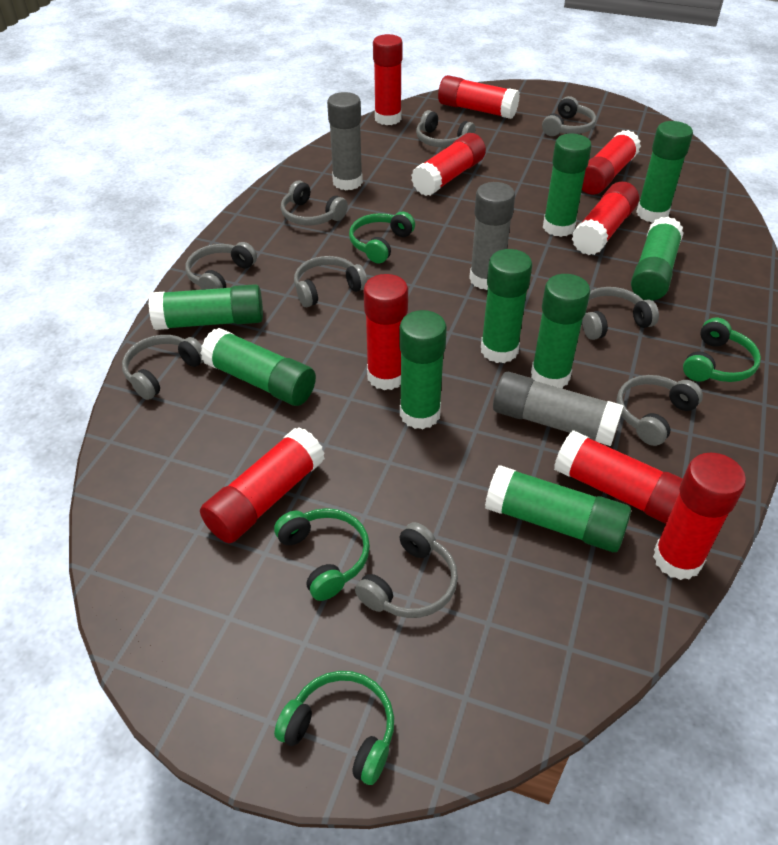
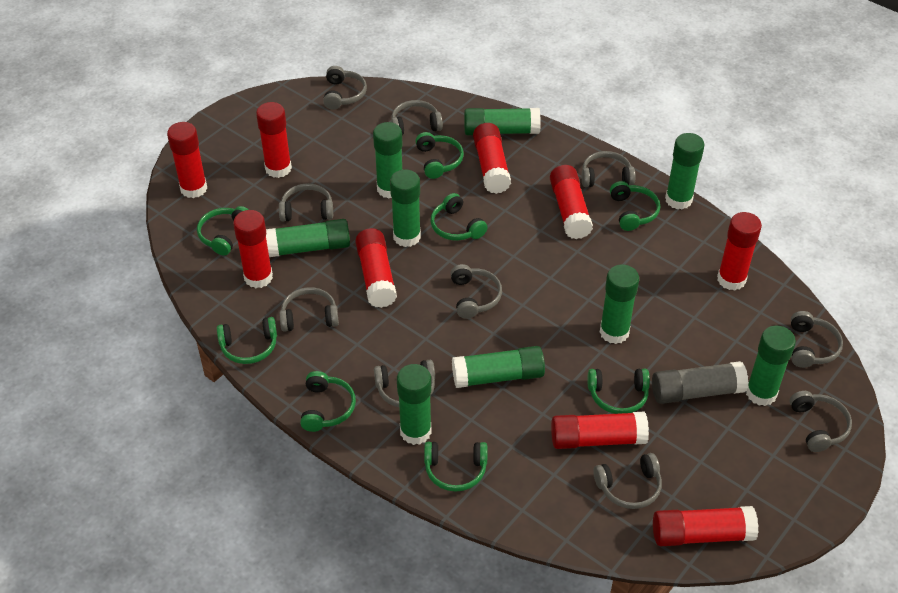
green headphones: [274,508,370,601] [274,671,394,785] [349,211,415,263] [683,318,761,382] = 4 -> [197,206,249,256] [217,317,277,364] [300,371,356,432] [415,132,464,179] [424,442,487,492] [430,193,488,241] [587,369,650,414] [610,181,660,231] = 8
grey glue stick: [327,92,363,190] [469,182,515,290] [493,372,624,446] = 3 -> [652,361,749,404] = 1
grey headphones: [122,335,204,400] [185,242,257,290] [281,180,348,225] [294,256,367,307] [355,522,458,618] [416,110,475,147] [542,96,596,136] [582,287,659,340] [617,375,703,446] = 9 -> [279,183,333,222] [279,287,339,332] [323,66,367,110] [374,360,435,407] [391,100,443,135] [450,264,502,319] [582,151,636,187] [593,453,662,509] [789,391,852,452] [791,311,843,368] = 10

